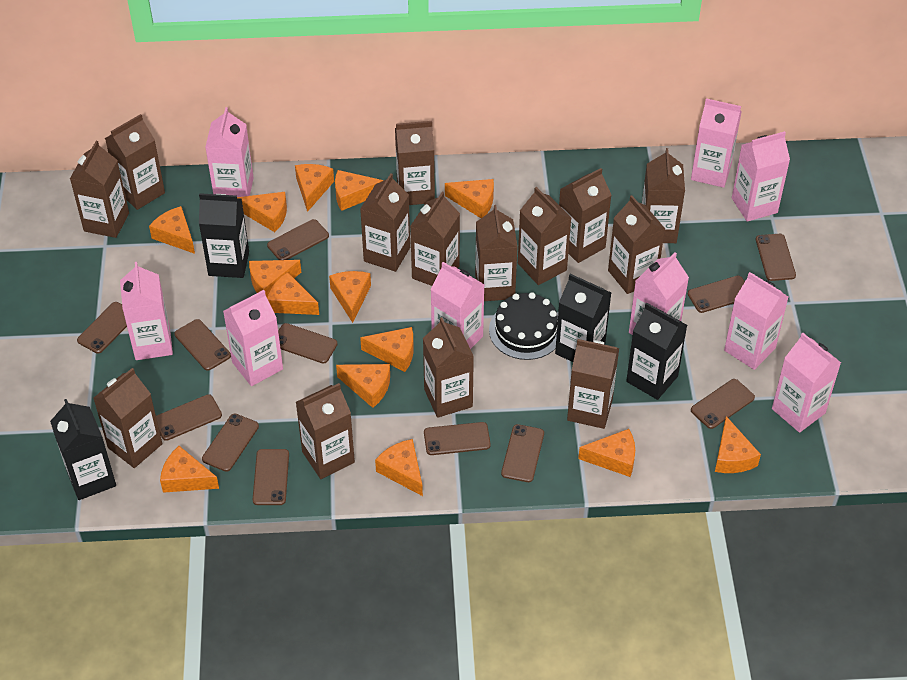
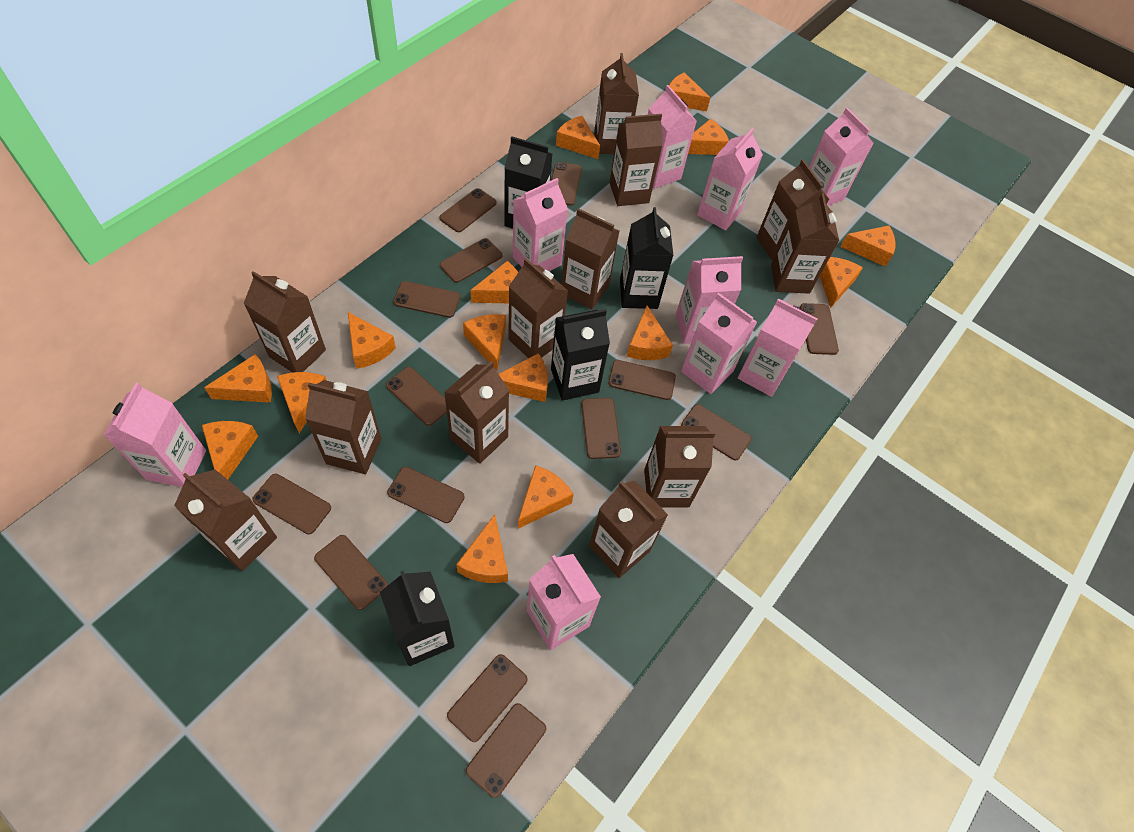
black cake: [489,292,558,360] = 1 -> none = 0
brown carton: [70,141,129,238] [93,368,163,468] [105,114,165,210] [296,383,355,479] [360,173,410,272] [395,121,435,205] [410,191,460,286] [423,317,474,418] [475,205,518,301] [518,187,571,285] [559,168,611,263] [567,339,619,429] [608,195,665,294] [642,148,685,243] = 14 -> [174,470,277,571] [244,271,326,373] [305,380,381,474] [444,361,509,464] [508,258,568,358] [561,208,619,310] [589,480,668,578] [594,53,639,154] [610,114,663,206] [644,426,715,508] [756,159,829,262] [771,193,839,294] = 12
brown phone: [77,302,127,354] [156,394,222,441] [174,319,231,371] [202,414,259,472] [252,449,289,505] [267,219,329,260] [278,323,338,364] [424,422,491,455] [501,424,544,482] [688,276,745,313] [691,379,755,429] [756,234,796,281] = 12 -> [252,474,331,534] [314,535,388,610] [386,367,447,426] [387,467,465,523] [393,281,460,318] [439,188,497,232] [440,238,502,283] [447,654,528,742] [466,703,546,798] [551,162,582,206] [581,398,621,459] [608,360,676,400] [681,404,752,461] [800,303,839,355] = 14
orange cheese: [149,206,195,254] [160,446,219,493] [237,192,287,232] [249,260,301,297] [267,272,319,315] [295,164,334,212] [329,271,371,323] [335,170,384,211] [336,364,390,408] [360,327,414,372] [375,439,423,496] [445,179,494,218] [578,429,635,477] [715,416,761,473] = 14 -> [202,421,258,479] [204,354,272,403] [277,372,327,433] [348,312,396,369] [456,514,508,583] [463,314,506,371] [471,261,518,303] [499,353,548,402] [518,465,574,529] [556,116,600,159] [627,306,673,360] [669,72,711,111] [688,119,729,155] [820,257,863,308] [840,226,896,267] = 15

